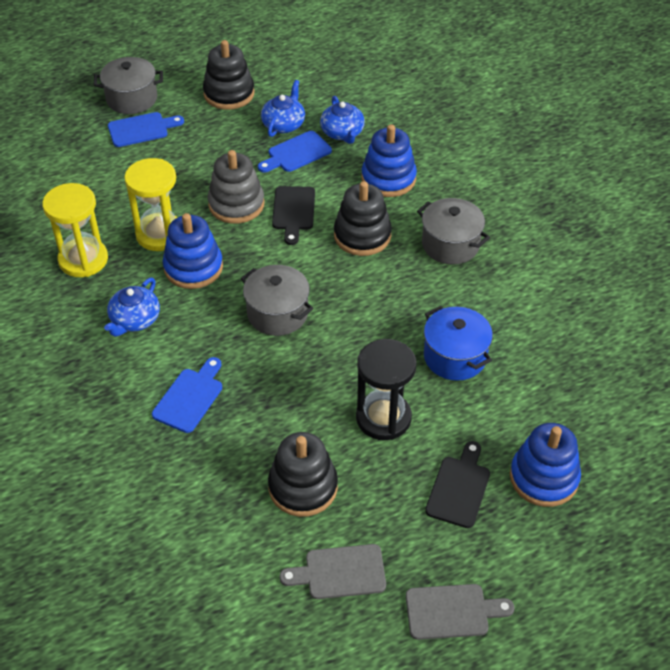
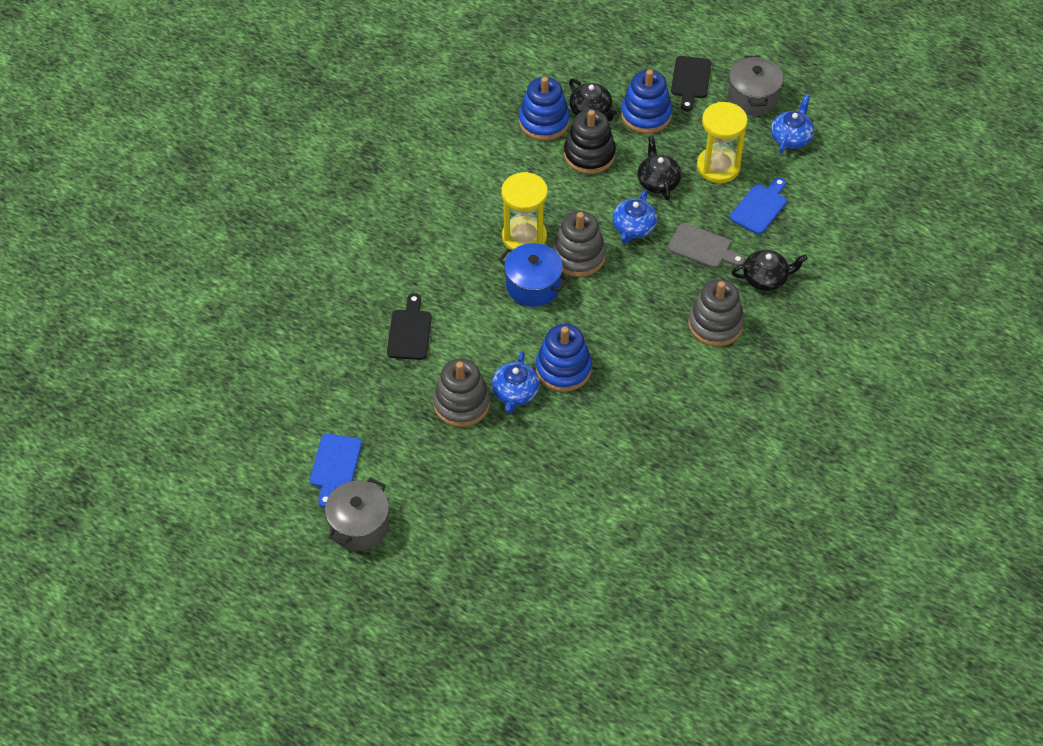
black hourglass: [356,339,417,440] = 1 -> none = 0
black stacking toy: [203,40,255,110] [268,432,338,517] [334,181,392,256] = 3 -> [564,110,616,174] = 1
black teapot: none = 0 -> [569,79,617,122] [637,136,682,200] [731,250,808,291] = 3
blue cutting board: [108,112,184,147] [152,357,222,433] [258,131,332,173] = 3 -> [310,434,362,508] [730,177,787,234] = 2
grey cutting board: [279,544,386,599] [406,584,514,640] = 2 -> [668,223,745,268] = 1
grey pot: [94,57,163,114] [241,265,314,336] [417,198,490,264] = 3 -> [325,477,389,551] [728,56,783,116] = 2
grey stacking toy: [208,150,265,224] = 1 -> [433,358,490,427] [552,211,606,277] [688,279,744,346] = 3

